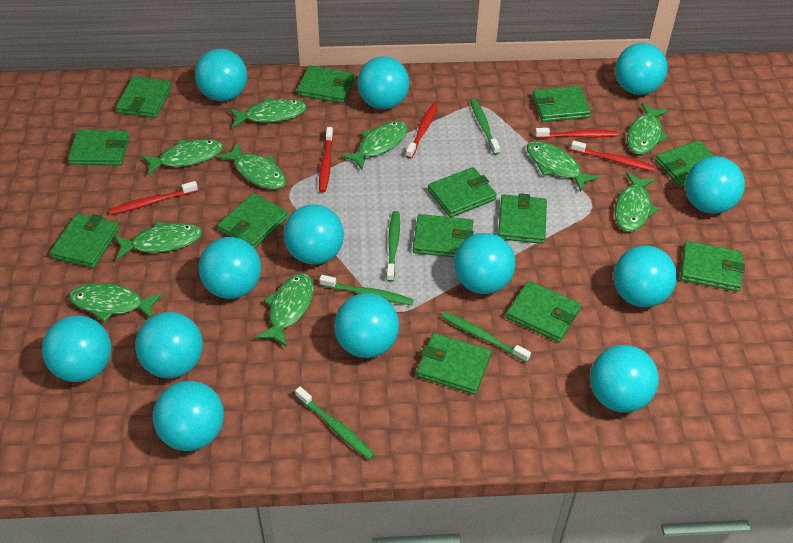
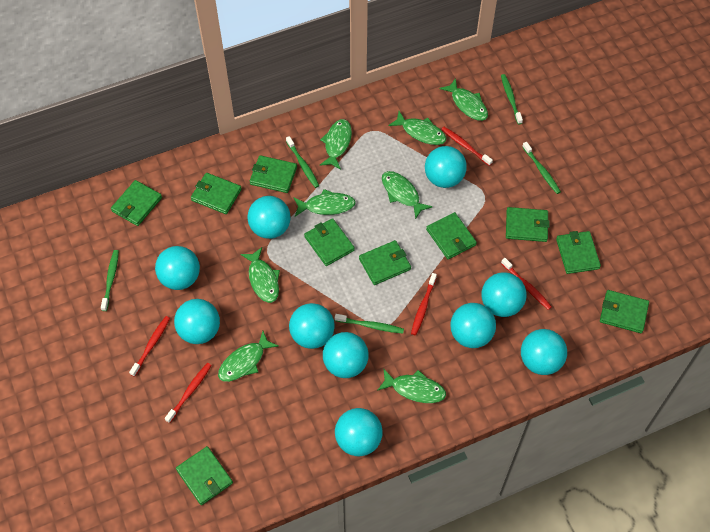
green fish: [69,283,163,322] [114,221,202,260] [141,139,223,175] [217,143,286,189] [229,98,307,128] [255,273,314,347] [341,121,408,170] [527,141,600,192] [615,172,658,231] [627,103,669,154] = 10 -> [218,331,278,382] [240,247,280,303] [294,189,356,216] [320,119,352,170] [377,369,446,403] [382,171,433,219] [388,111,447,145] [439,78,488,121] = 8
green wallet: [50,213,120,268] [68,130,129,165] [116,76,172,118] [217,193,288,249] [297,65,355,103] [413,214,474,257] [416,333,491,395] [428,167,497,217] [498,193,547,244] [506,281,581,342] [532,86,591,122] [655,140,714,187] [680,241,745,292] = 13 -> [111,180,162,226] [176,446,233,505] [191,173,242,214] [250,155,297,193] [304,218,355,266] [359,240,411,285] [426,212,477,259] [506,207,550,242] [556,231,601,274] [600,290,649,333] = 10
turquoise ball: [42,316,111,382] [135,312,203,378] [153,381,224,451] [195,49,247,101] [198,237,261,299] [283,204,344,265] [334,293,399,358] [357,56,409,109] [454,233,516,294] [590,345,659,413] [613,246,677,307] [615,43,668,95] [685,156,745,214] = 13 -> [155,246,200,290] [174,299,220,344] [248,196,290,239] [289,303,335,349] [323,332,369,378] [335,408,383,456] [425,146,467,188] [450,303,496,348] [481,272,527,317] [521,329,567,375] = 10

